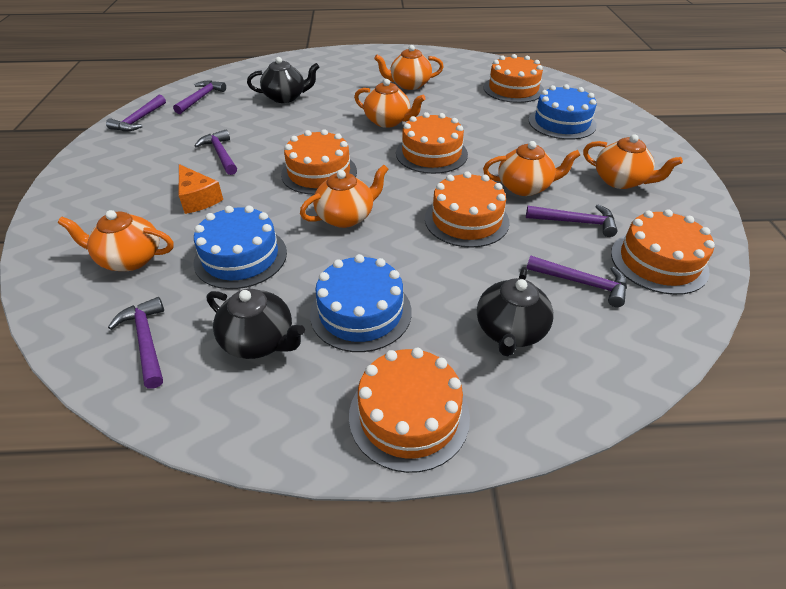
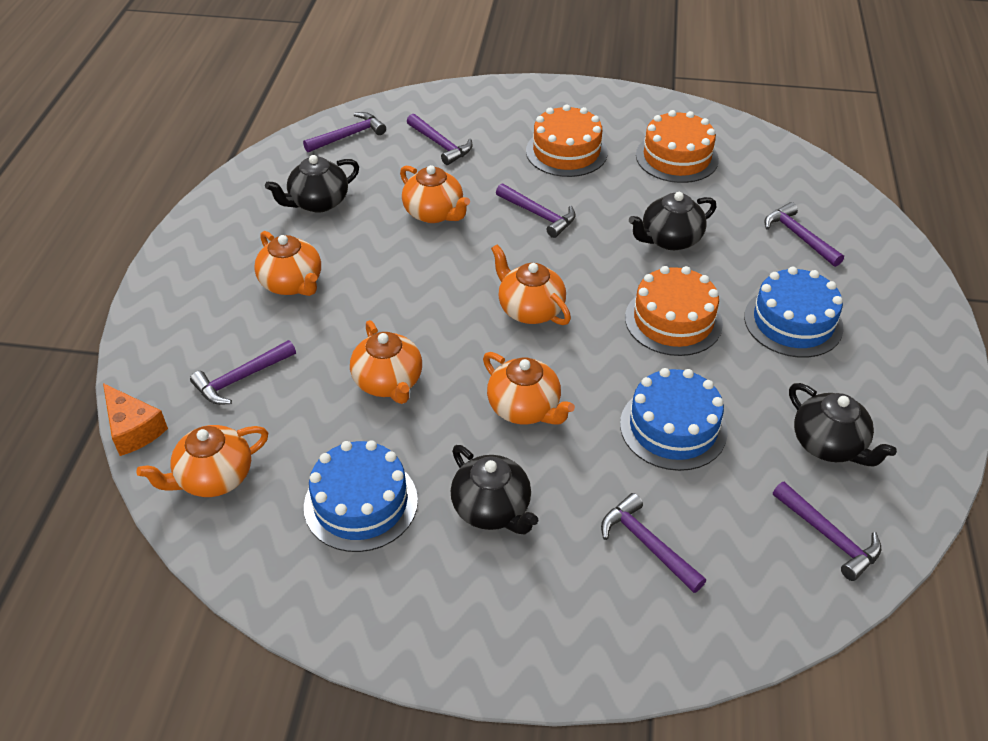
black teapot: [207,289,305,359] [247,57,319,103] [477,267,553,357] = 3 -> [265,155,359,213] [451,445,538,534] [629,192,716,250] [789,383,897,466] = 4
orange cake: [281,129,357,195] [349,348,470,473] [396,112,468,174] [425,171,510,248] [483,54,544,103] [611,209,715,295] = 6 -> [526,104,608,177] [625,266,723,356] [636,110,719,183] = 3
purple hammer: [106,95,166,131] [108,297,164,389] [173,80,226,114] [195,129,237,175] [526,204,618,237] [527,256,627,307] = 6 -> [190,340,296,405] [303,112,386,152] [407,114,472,165] [496,183,576,238] [601,493,706,593] [764,202,844,267] [773,482,881,581] = 7

